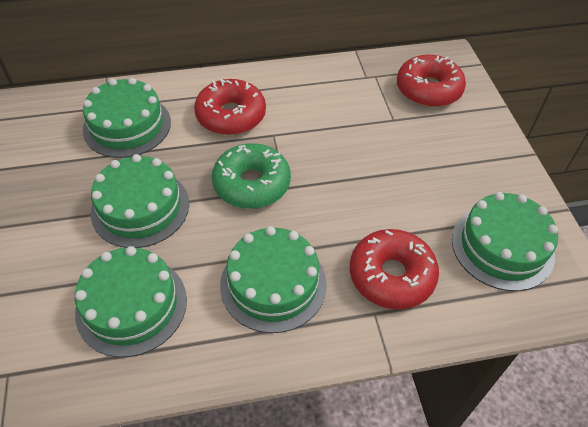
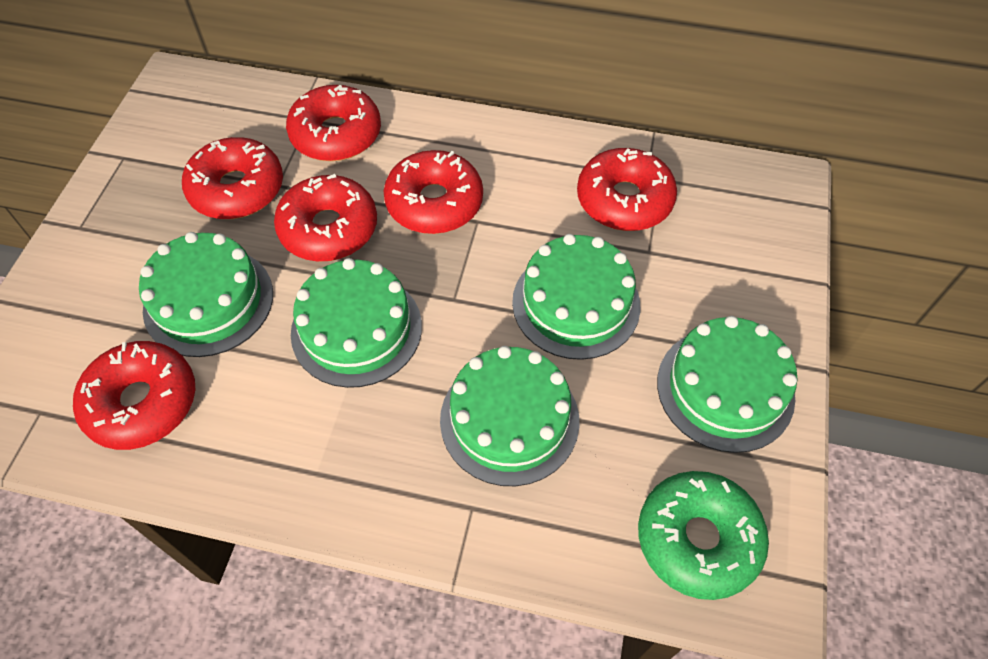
red donut: [194,79,266,135] [350,229,439,310] [397,55,466,107] = 3 -> [73,341,195,450] [182,137,283,219] [274,174,377,261] [286,85,381,161] [384,150,483,234] [577,148,677,231] = 6

